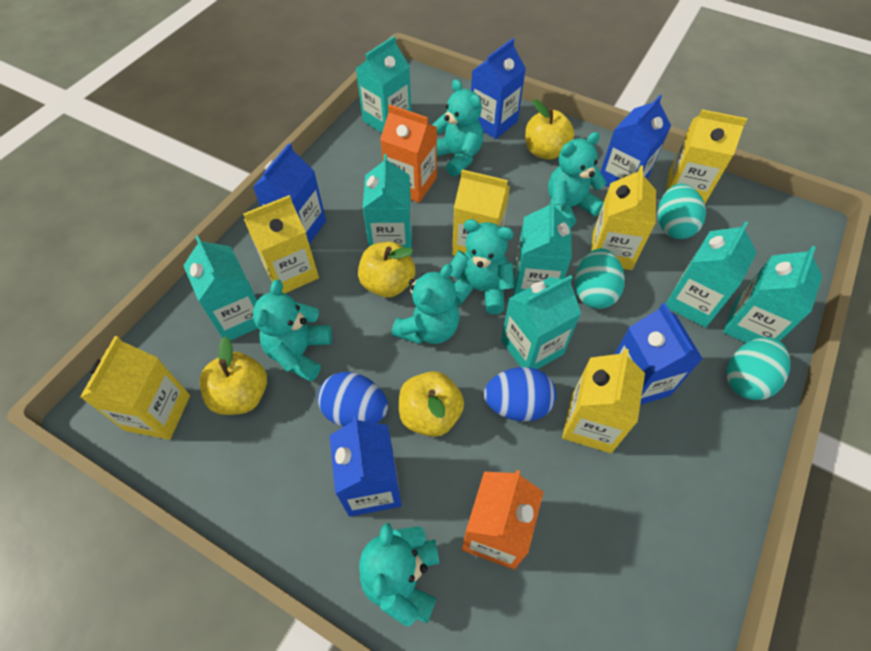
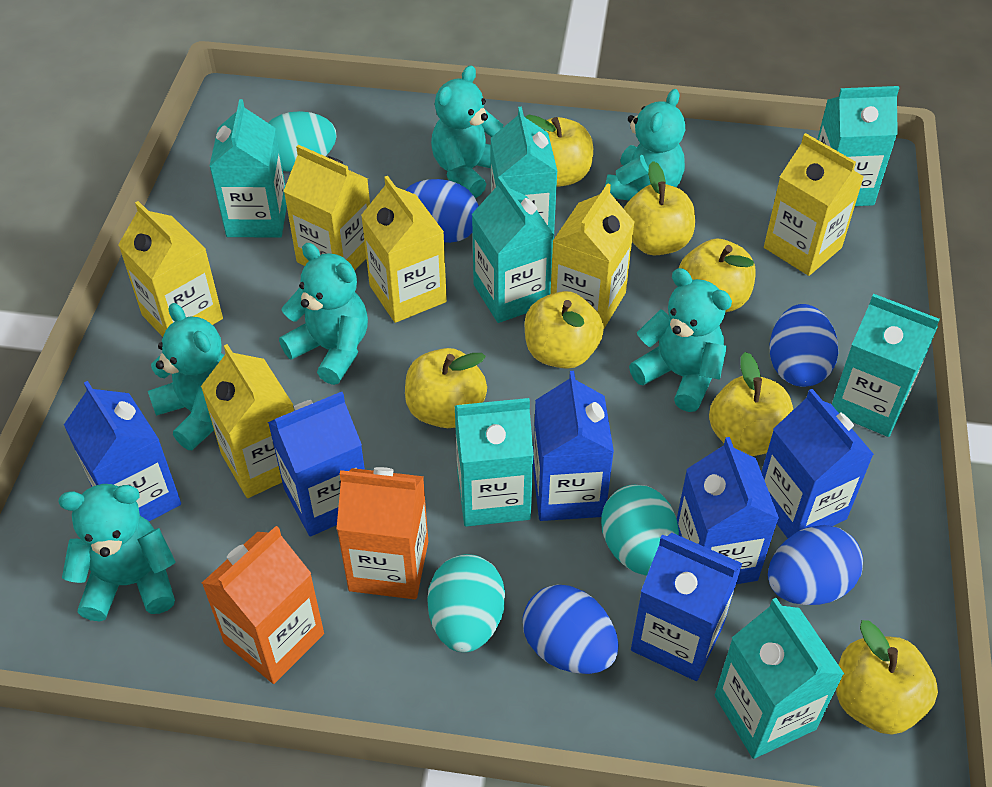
blue carton: [253,143,326,244] [329,416,402,517] [471,38,526,139] [600,95,671,187] [615,303,703,405] = 5 -> [64,381,181,521] [268,392,365,537] [533,371,614,521] [631,533,742,681] [677,437,779,584] [761,389,874,538] = 6
blue egg: [318,372,388,427] [484,367,556,421] = 2 -> [405,179,479,243] [523,585,618,674] [768,525,863,605] [769,304,838,387] = 4
yellow apple: [200,336,267,415] [358,242,415,297] [399,371,464,437] [525,99,574,160] = 4 -> [405,348,487,428] [524,291,604,369] [525,115,593,187] [624,161,695,255] [679,238,756,312] [709,352,793,456] [836,620,938,734] = 7

